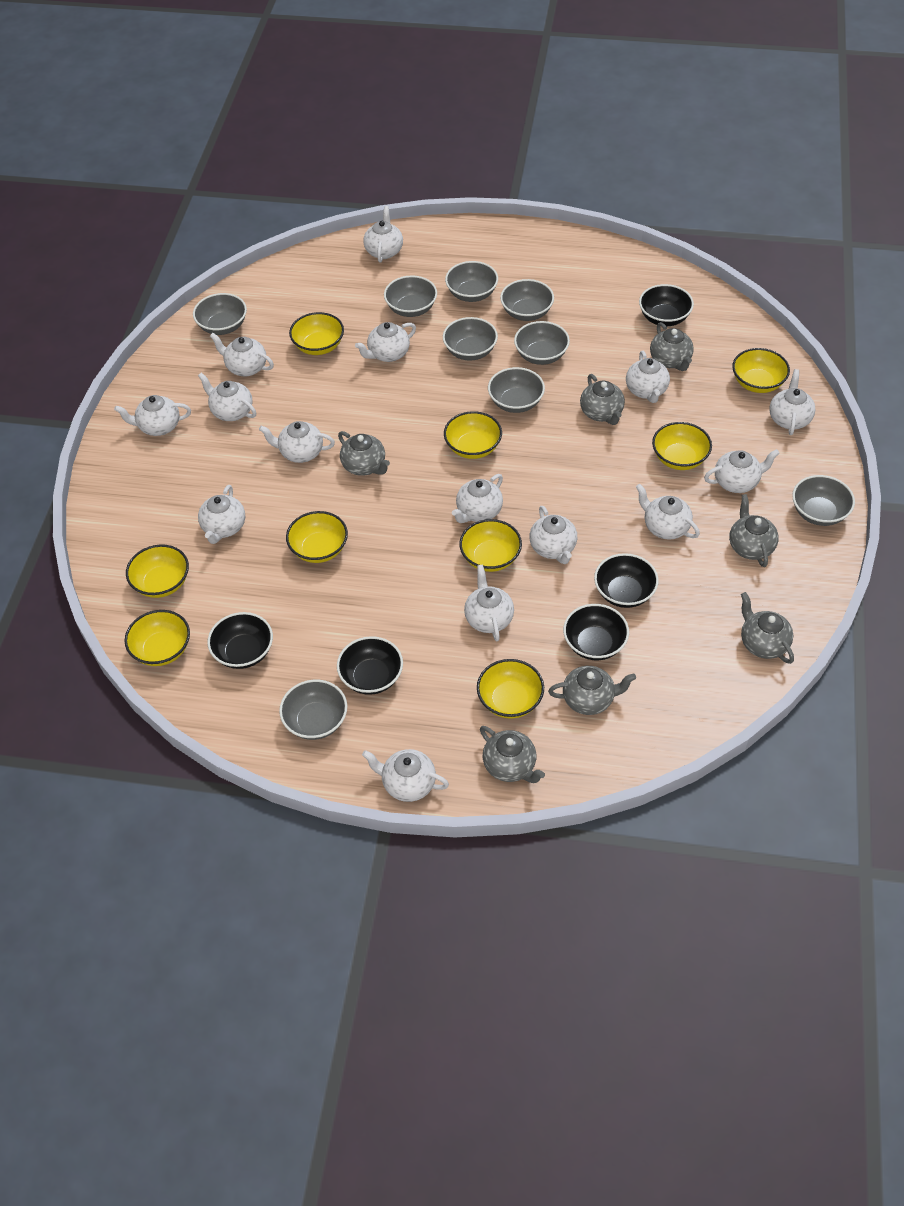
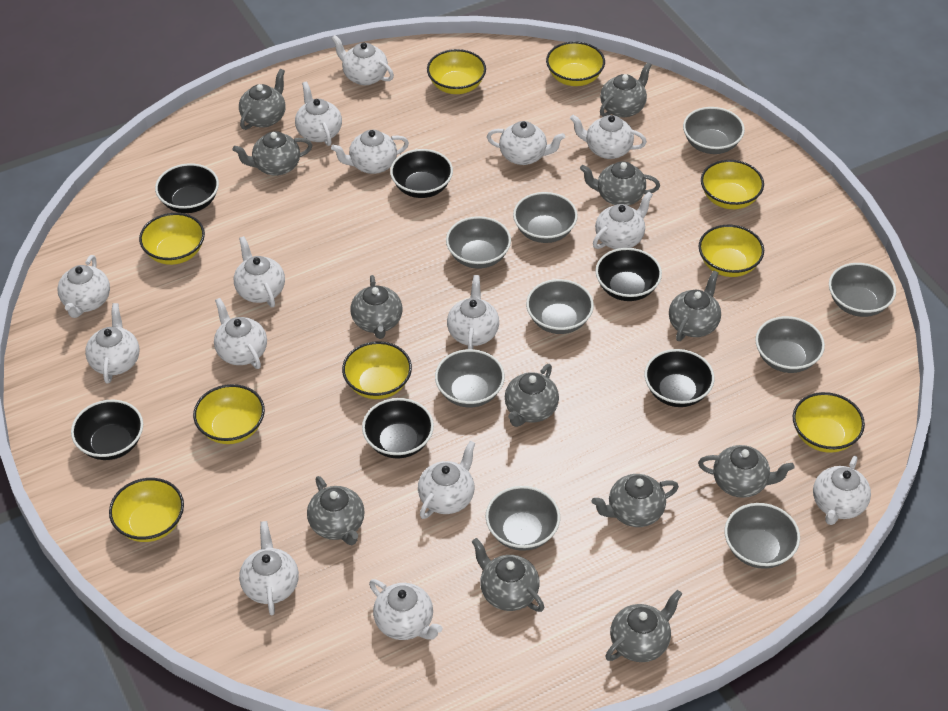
black bowl: [207,612,273,669] [337,636,403,695] [563,604,629,660] [594,553,659,608] [639,284,694,326] = 5 -> [71,400,143,460] [155,163,219,213] [362,398,434,459] [390,149,453,198] [595,248,662,301] [644,349,714,407] = 6
grey teapot: [338,431,390,476] [480,726,545,783] [548,666,636,715] [580,374,625,425] [650,322,694,371] [729,494,779,567] [741,592,794,664] = 7 -> [232,131,312,176] [239,69,286,130] [307,476,365,545] [351,275,402,339] [472,538,544,612] [505,364,559,427] [580,161,660,206] [592,474,679,527] [600,62,652,118] [605,590,682,662] [669,270,721,341] [698,445,794,498] = 12

